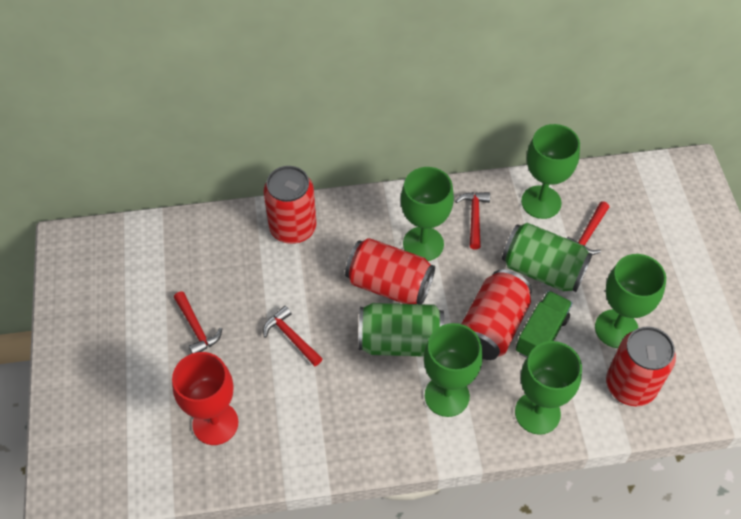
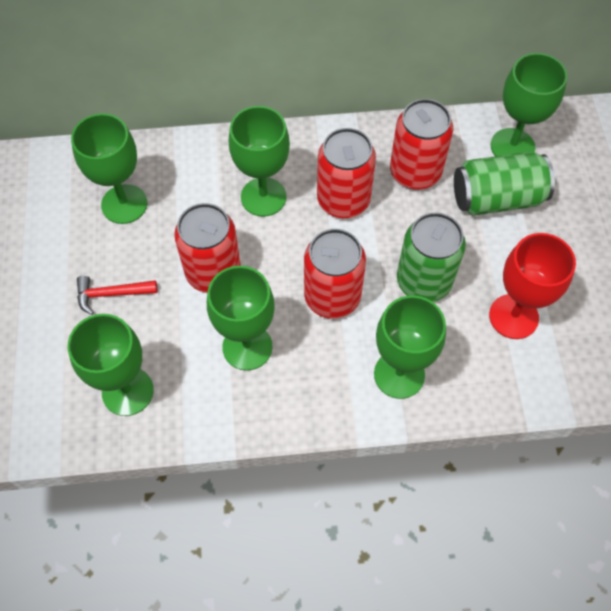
green goblet: [401,167,454,261] [424,323,483,417] [515,341,582,435] [521,124,580,219] [595,254,666,348] = 5 -> [68,314,154,416] [71,113,147,224] [207,266,275,371] [229,106,290,217] [374,295,446,399] [491,53,567,156] = 6
green truck: [516,291,572,358] = 1 -> none = 0
red hammer: [174,291,222,353] [263,306,323,366] [455,192,490,250] [567,201,609,255] = 4 -> [77,276,157,315] = 1

